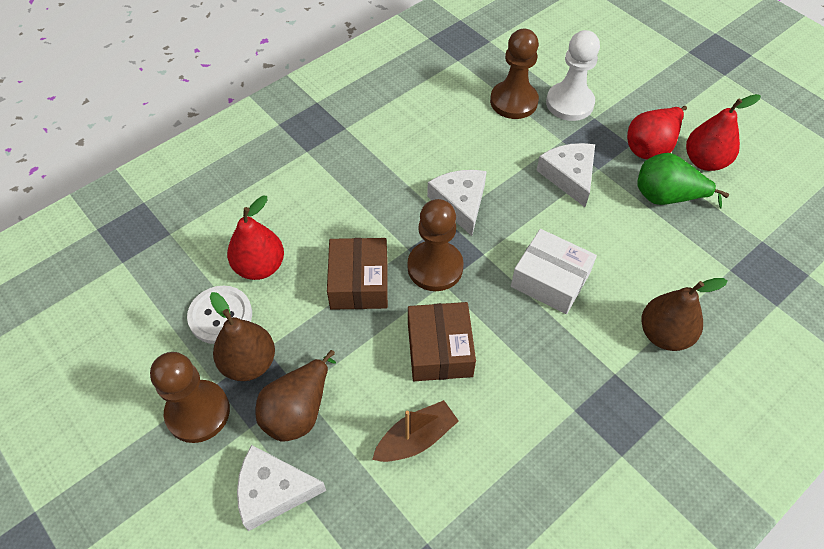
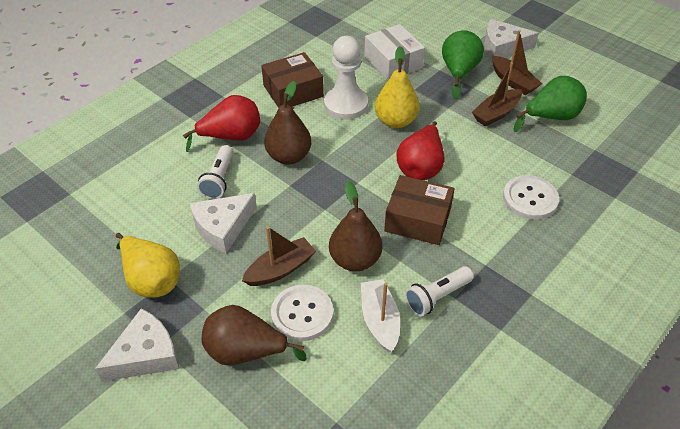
brown boat: [372,400,459,462] = 1 -> [242,226,316,286] [472,62,522,127] [492,30,542,95] = 3
brown pawn: [150,352,230,443] [407,199,464,291] [490,29,539,119] = 3 -> none = 0
green pear: [637,153,729,209] = 1 -> [442,30,484,100] [514,76,587,132] = 2
red pear: [227,196,284,280] [627,106,687,159] [686,94,761,171] = 3 -> [183,95,260,152] [396,121,444,180] = 2
white boat: none = 0 -> [361,279,400,352] = 1
white button: [187,286,252,344] = 1 -> [271,285,333,341] [503,175,559,220] = 2
white flashlight: none = 0 -> [197,145,233,199] [405,266,474,317] = 2
yellow pear: none = 0 -> [116,233,180,298] [375,46,420,128] = 2

